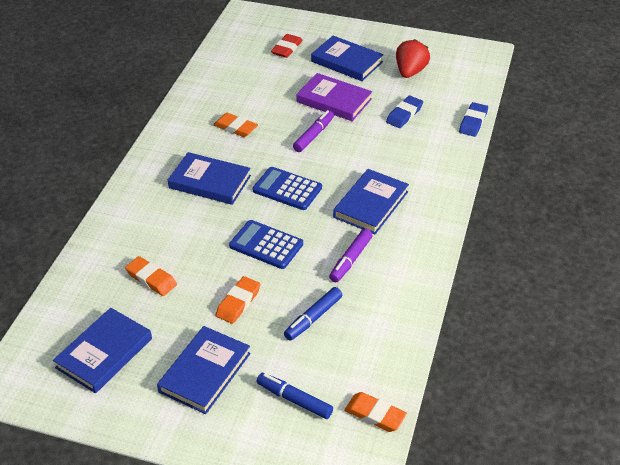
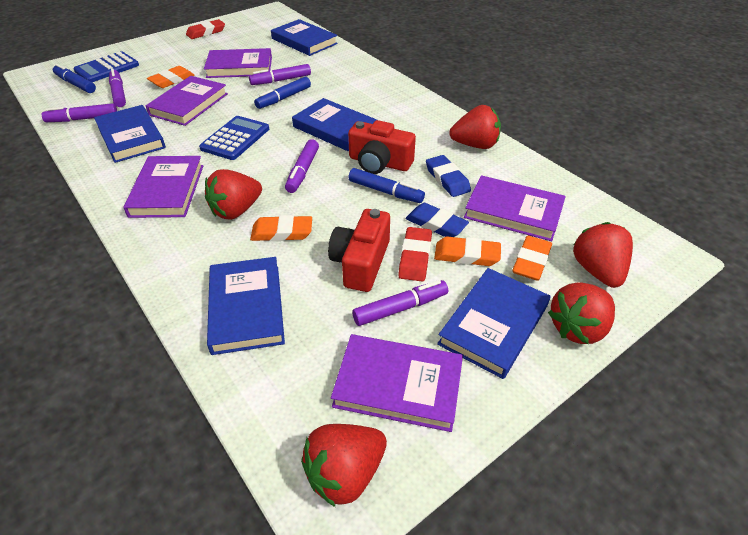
blue marker: [257,373,333,419] [284,287,342,341] = 2 -> [53,64,96,93] [254,77,311,109] [349,168,425,203] = 3
purple book: [297,73,372,121] = 1 -> [123,156,203,218] [146,76,228,126] [204,48,272,78] [331,334,463,432] [464,175,566,241] = 5
purple marker: [293,110,334,152] [329,229,373,282] = 2 -> [42,103,117,122] [109,68,126,107] [249,64,311,85] [285,139,319,193] [352,280,448,326] = 5
red camera: none = 0 -> [328,209,390,292] [348,120,416,174] = 2
red eraser: [271,34,303,58] = 1 -> [186,19,225,39] [398,227,432,282] = 2
red strawberry: [396,39,430,78] = 1 -> [205,169,262,220] [301,424,387,507] [449,105,501,149] [548,282,615,344] [573,222,633,288] = 5

